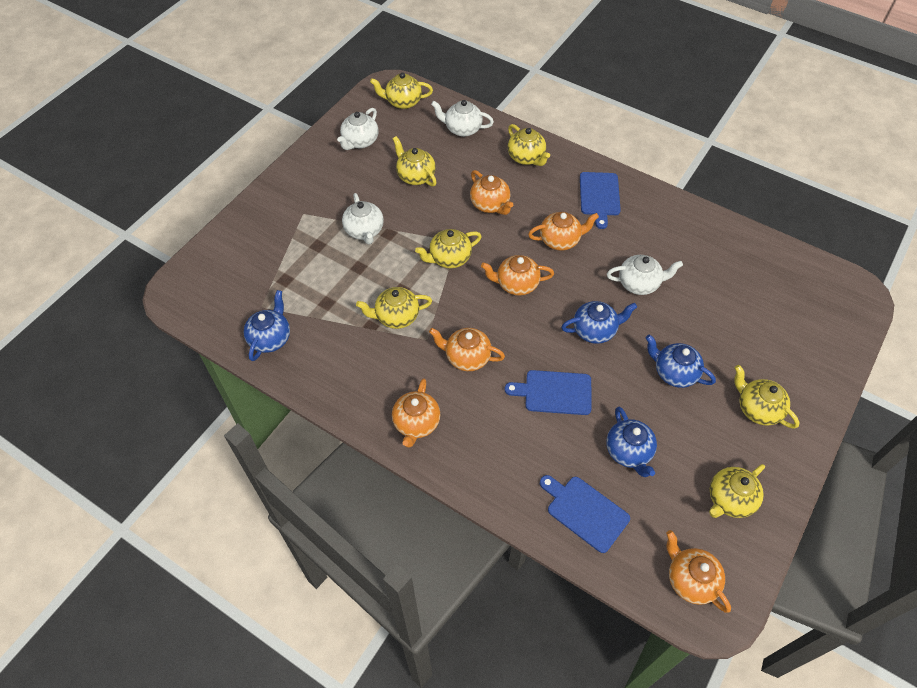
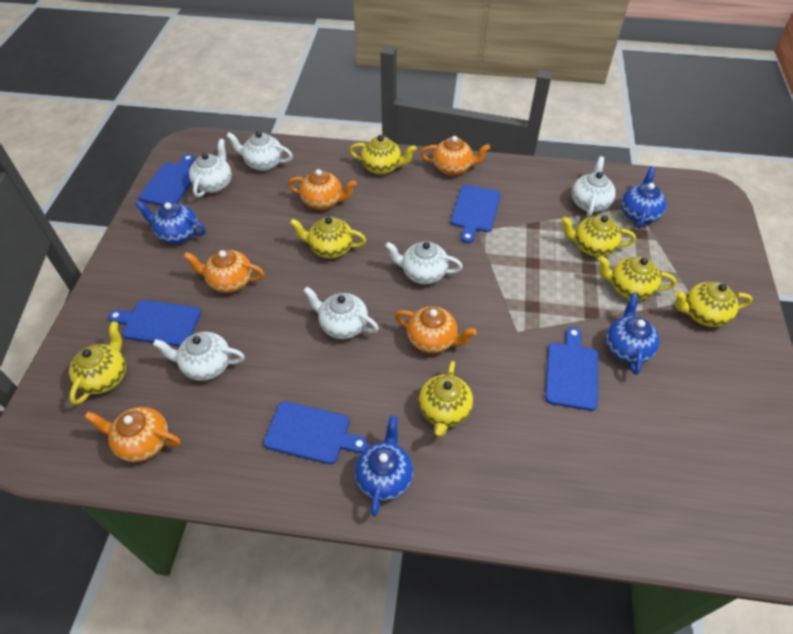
blue cutting board: [504,370,592,415] [540,475,630,553] [580,172,621,229] = 3 -> [108,300,201,347] [138,154,195,206] [263,401,368,464] [451,185,501,243] [545,327,598,411] = 5
orange teapot: [392,378,440,448] [429,328,505,371] [470,170,513,215] [481,255,554,296] [528,212,599,251] [666,530,731,613] = 6 -> [84,407,180,462] [183,250,265,293] [288,169,357,210] [395,306,477,353] [421,136,490,176] = 5
white teapot: [337,108,378,150] [342,193,384,244] [431,100,494,137] [607,255,683,295] = 4 -> [153,332,245,381] [189,139,232,197] [226,131,293,171] [303,287,379,339] [385,241,463,284] [572,156,616,217] = 6

